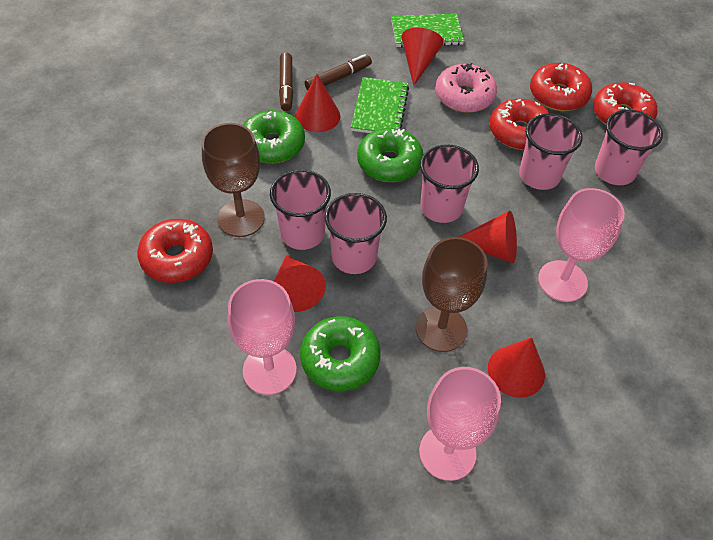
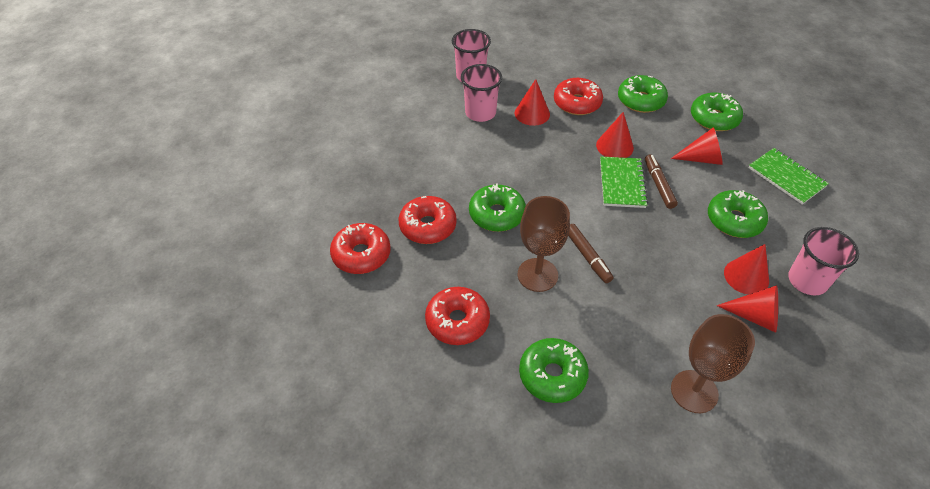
green donut: [243,110,305,163] [300,316,380,391] [357,128,424,182] = 3 -> [469,184,526,232] [519,338,589,403] [618,75,668,113] [691,93,743,131] [708,190,768,238] = 5
pink cup: [270,170,331,250] [325,193,387,274] [420,144,479,223] [519,113,583,190] [595,109,663,185] = 5 -> [452,29,491,82] [461,64,502,122] [788,227,859,295] = 3
pink donut: [435,63,497,113] = 1 -> none = 0
pink goblet: [228,279,297,395] [419,367,501,481] [538,188,625,302] = 3 -> none = 0

